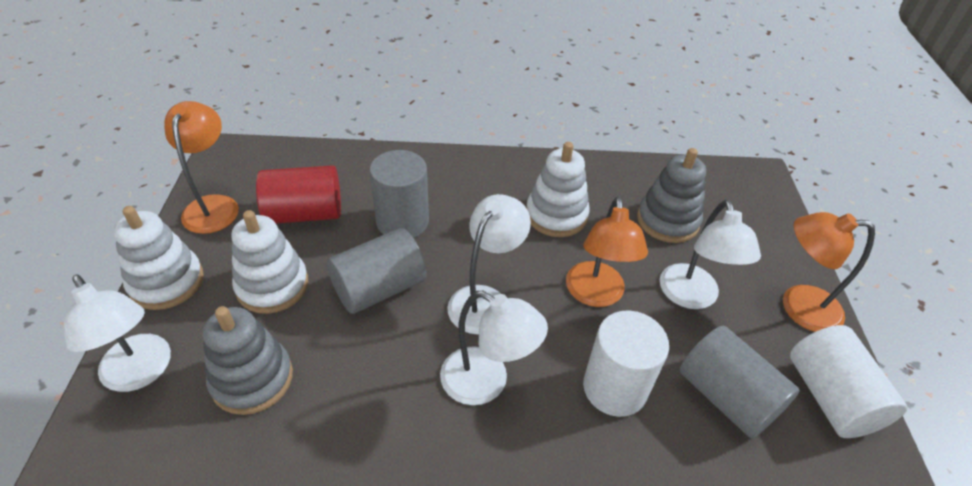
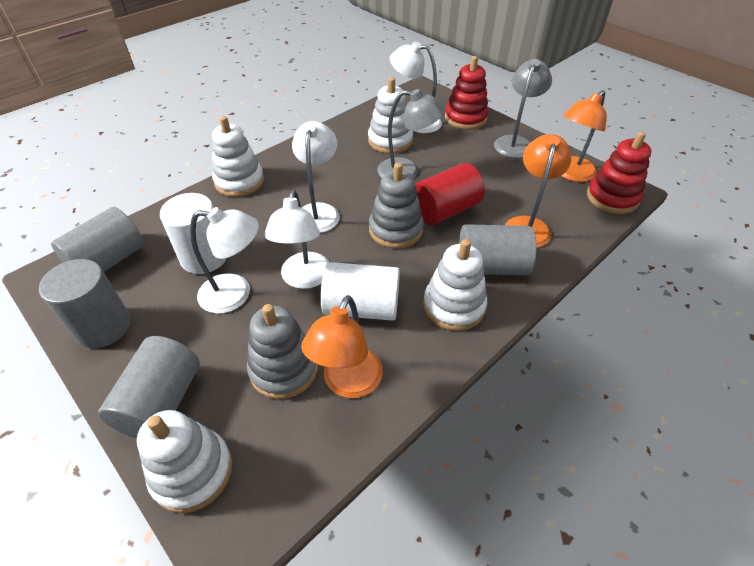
grey cylinder: [327,228,427,314] [370,150,429,238] [680,326,800,438] = 3 -> [39,259,131,348] [51,207,144,272] [98,336,200,438] [459,224,536,275] = 4
grey lamp: none = 0 -> [377,89,445,178] [494,59,552,158] = 2
red stacking toy: none = 0 -> [445,56,489,129] [587,131,651,214] = 2
white stacking toy: [113,206,204,310] [231,210,308,314] [526,142,590,237] = 3 -> [137,410,232,513] [212,116,264,197] [368,77,413,154] [423,239,487,331] = 4

